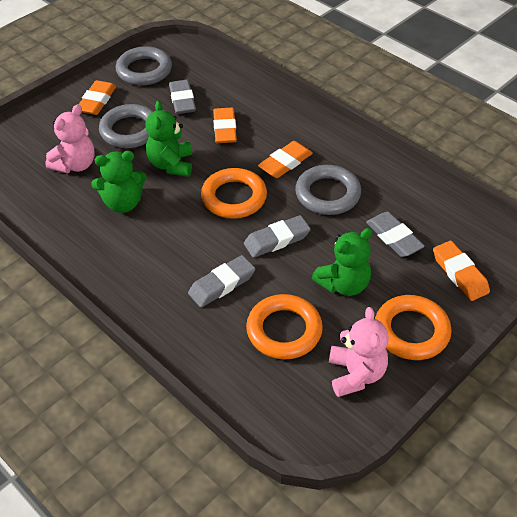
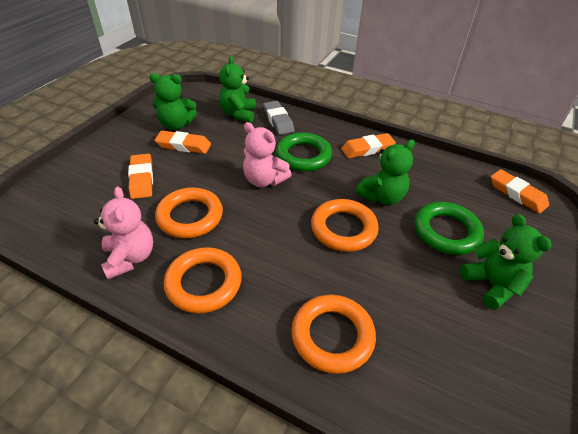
green ring: none = 0 -> [276,133,332,172] [414,202,484,255] = 2
green teddy bear: [91,151,147,213] [145,101,192,177] [312,228,372,296] = 3 -> [149,73,197,130] [219,56,256,123] [356,140,415,205] [460,214,552,310] = 4
grey eraser: [169,80,196,114] [188,255,255,307] [244,215,311,258] [366,212,425,257] = 4 -> [263,101,294,135] = 1
grey ring: [99,104,154,148] [116,46,172,85] [295,165,361,215] = 3 -> none = 0
orange ring: [201,168,267,219] [246,294,323,359] [375,295,452,360] = 3 -> [155,187,223,238] [164,247,242,314] [291,295,376,374] [311,199,379,252] = 4

